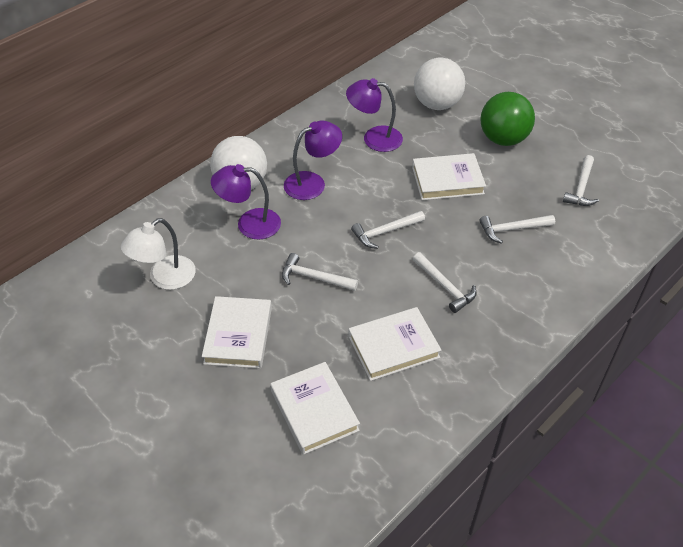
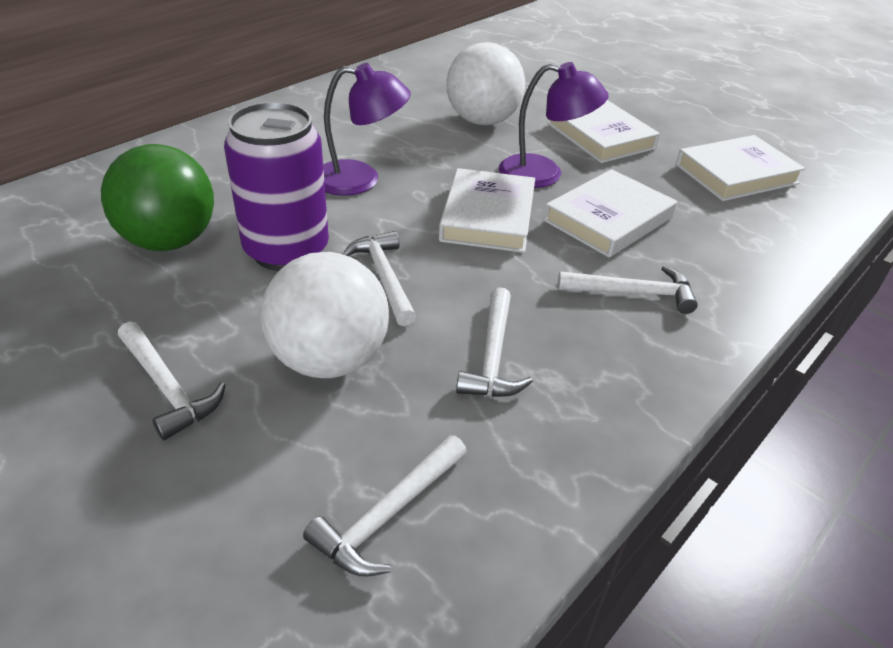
purple can: none = 0 -> [224,102,329,271] = 1
purple lamp: [211,164,281,240] [284,120,342,200] [346,78,403,152] = 3 -> [323,63,411,196] [498,62,609,188] = 2
white lamp: [121,218,196,290] = 1 -> none = 0

